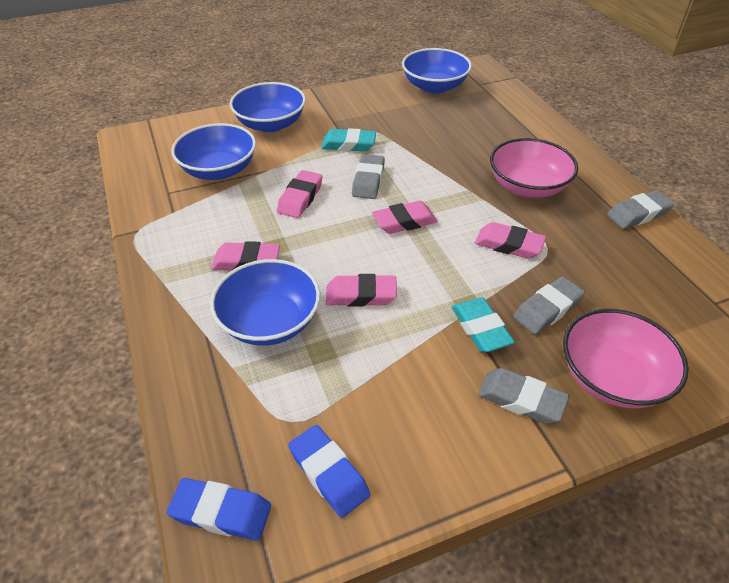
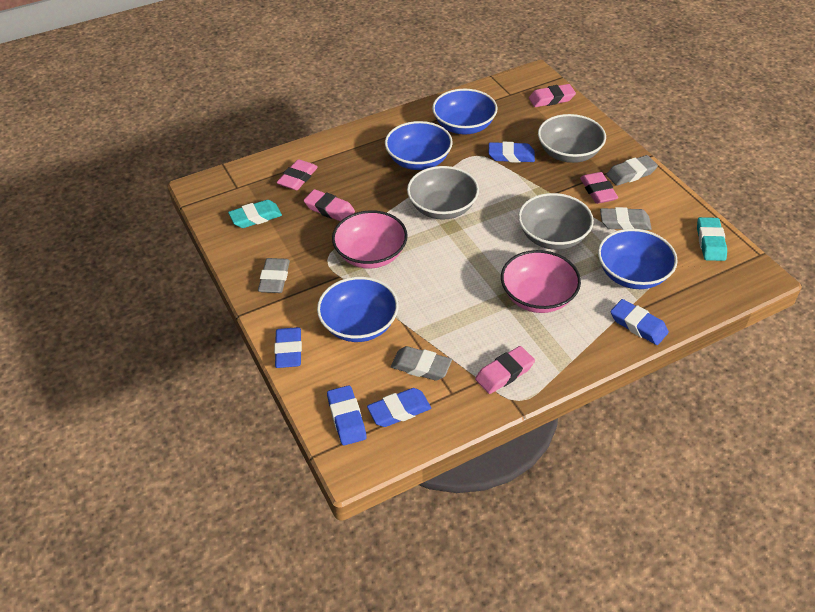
blue eraser: [167,478,271,541] [288,425,370,518] = 2 -> [274,327,302,368] [327,385,367,446] [367,388,431,427] [489,142,535,163] [611,299,669,345] = 5
grey bowl: none = 0 -> [407,166,479,220] [518,193,594,250] [538,114,606,163] = 3

